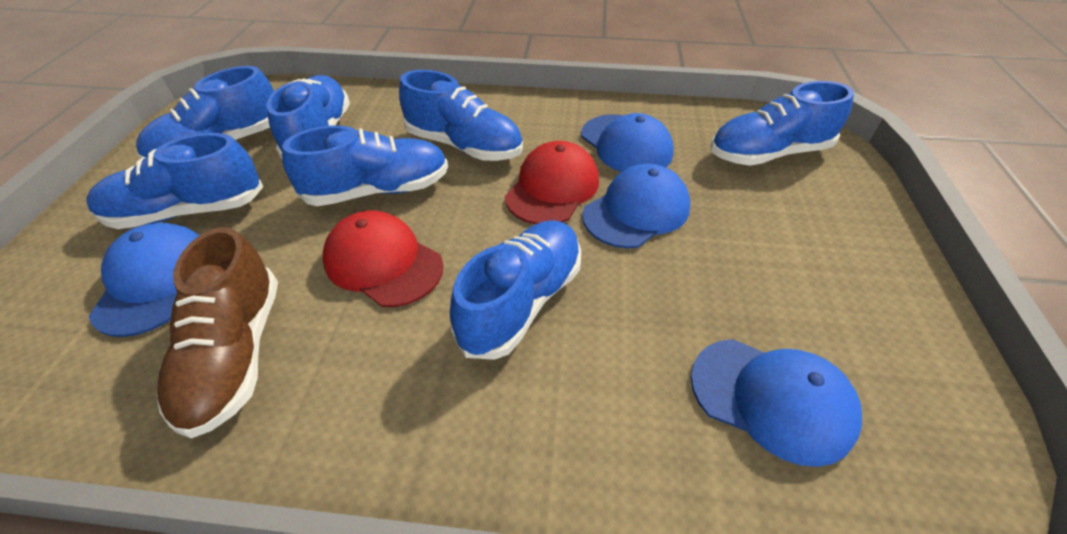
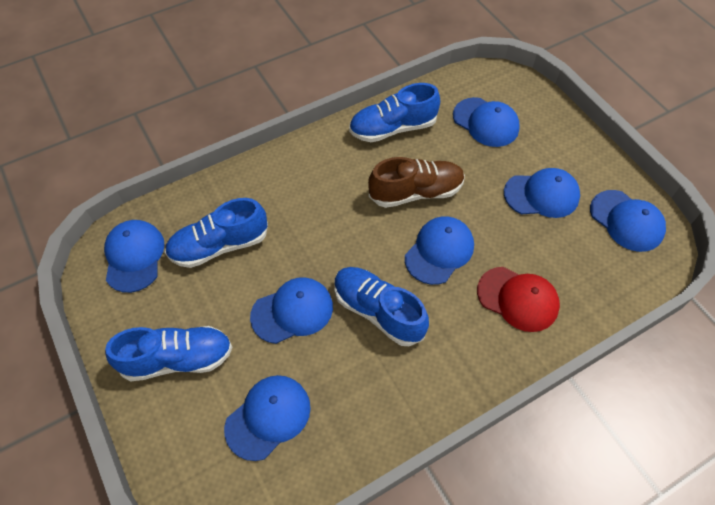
blue cap: [89,223,199,337] [581,113,674,172] [582,164,690,248] [691,339,862,467] = 4 -> [104,220,165,293] [224,375,311,461] [250,277,333,344] [405,216,474,285] [453,97,520,147] [504,168,580,218] [590,190,666,252] = 7
blue shoe: [87,133,263,229] [136,66,274,159] [266,75,350,159] [282,126,448,206] [399,70,523,161] [450,220,581,360] [710,81,854,166] = 7 -> [105,326,233,382] [165,198,268,268] [334,267,429,346] [349,83,440,142] = 4
red cap: [323,211,444,307] [505,141,599,224] = 2 -> [477,267,560,332] = 1

